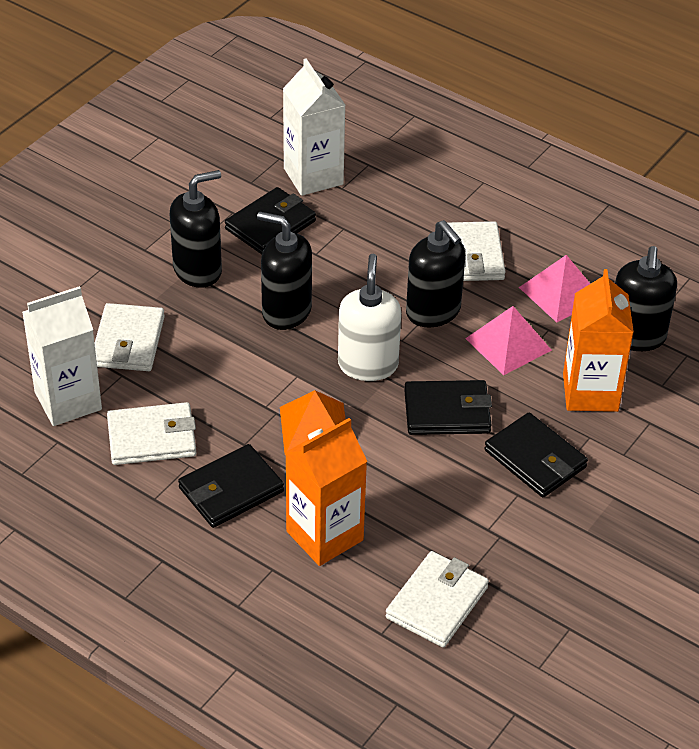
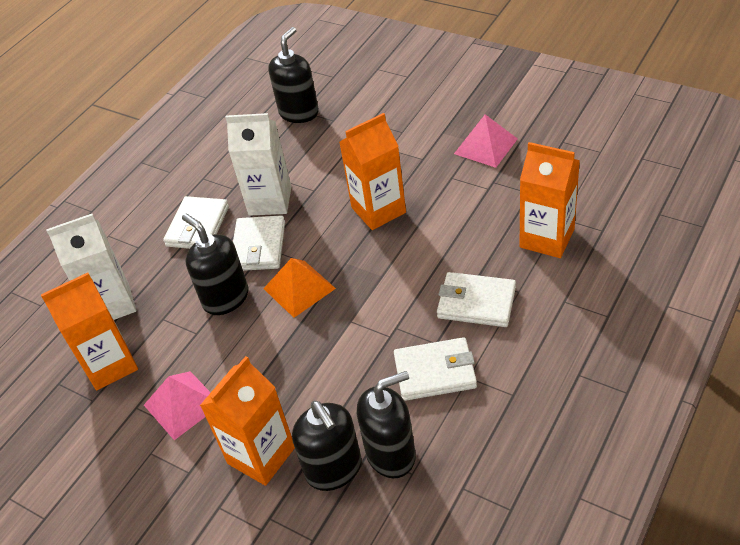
black wallet: [178,444,284,528] [225,187,316,254] [404,380,492,435] [484,413,588,497] = 4 -> none = 0
orange carton: [285,418,367,566] [563,269,634,412] = 2 -> [41,273,138,391] [200,356,295,486] [339,113,406,230] [520,142,580,258] = 4
white soap dispenser: [338,254,401,381] = 1 -> none = 0

